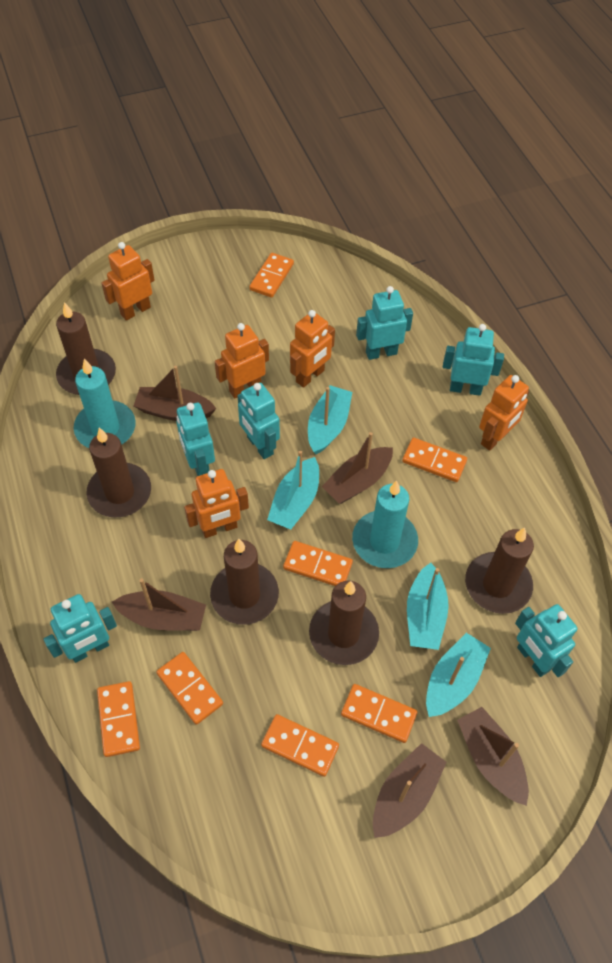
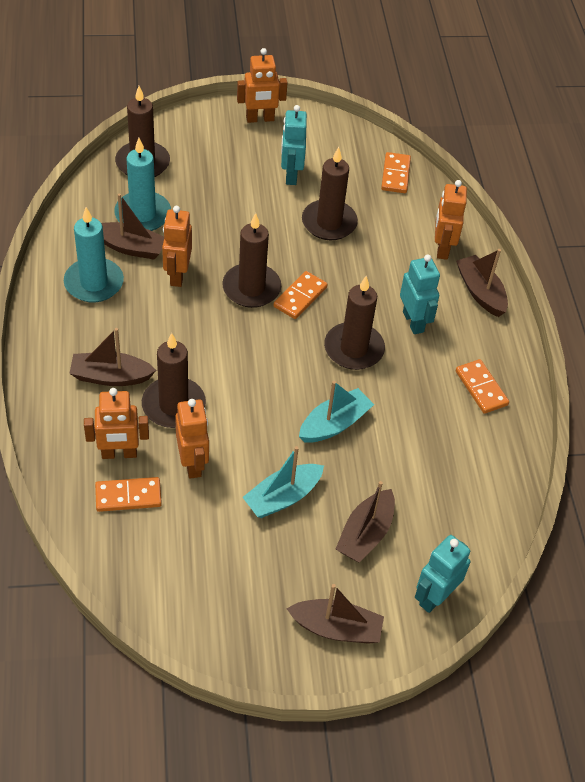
orange domino: [97,681,140,757] [156,652,223,725] [249,253,294,298] [261,714,339,777] [283,541,353,586] [341,684,417,743] [402,438,467,482] = 7 -> [95,477,162,512] [273,271,328,319] [381,152,411,193] [456,359,509,414] = 4
turquoise boat: [267,451,319,529] [308,385,352,454] [407,563,449,650] [426,633,491,717] = 4 -> [242,446,324,518] [299,381,374,443] = 2
turquoise robot: [44,594,117,663] [176,402,215,476] [238,382,280,459] [356,286,413,360] [443,324,504,396] [515,604,578,677] = 6 -> [281,105,307,185] [400,254,440,334] [415,535,470,613] = 3

